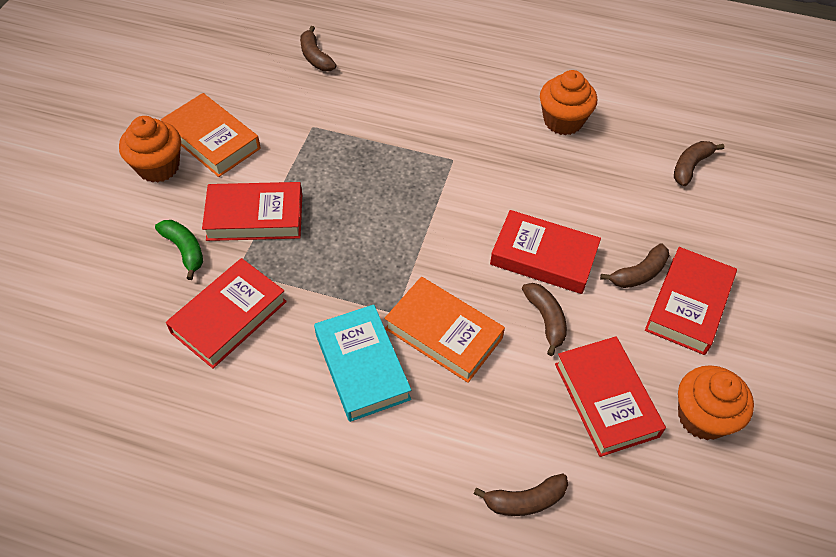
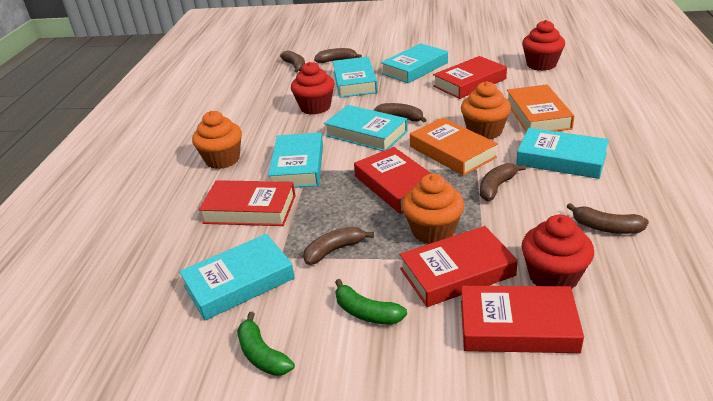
brown banana: [300,26,337,71] [474,474,568,516] [522,283,567,356] [600,243,669,288] [674,141,724,186] = 5 -> [280,50,305,73] [303,226,374,265] [314,48,362,63] [373,103,426,123] [480,163,526,201] [567,203,649,234] = 6
green banana: [155,220,203,280] = 1 -> [237,312,295,376] [335,279,407,324] = 2
red cupcake: none = 0 -> [291,62,335,115] [522,20,565,71] [522,215,594,289] = 3
turquoise book: [314,305,411,422] = 1 -> [179,234,295,320] [268,132,323,188] [324,105,408,151] [333,56,378,98] [381,43,448,83] [516,128,609,179] = 6

